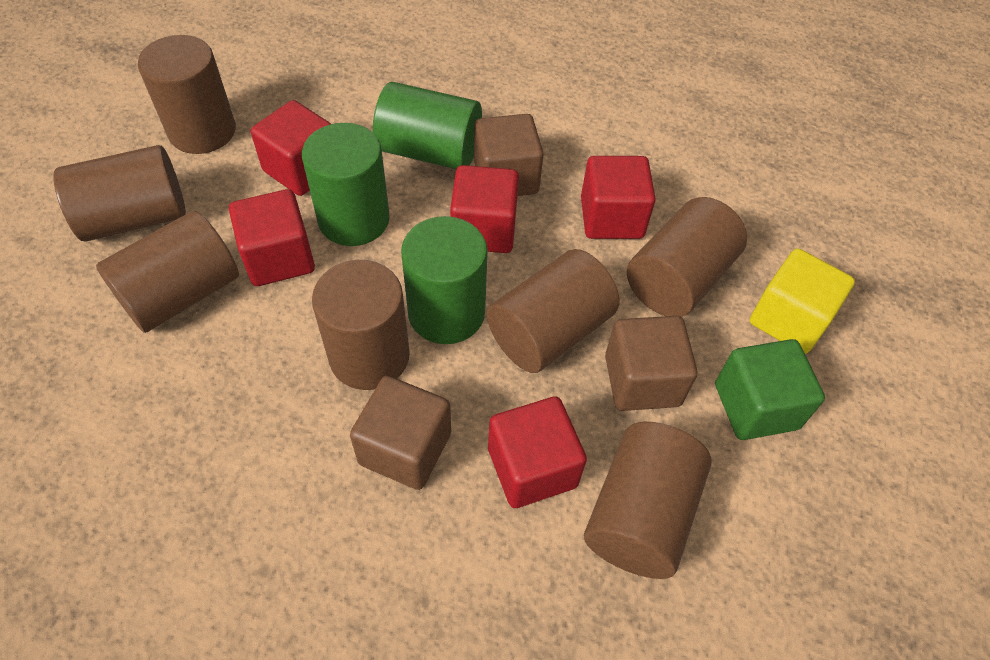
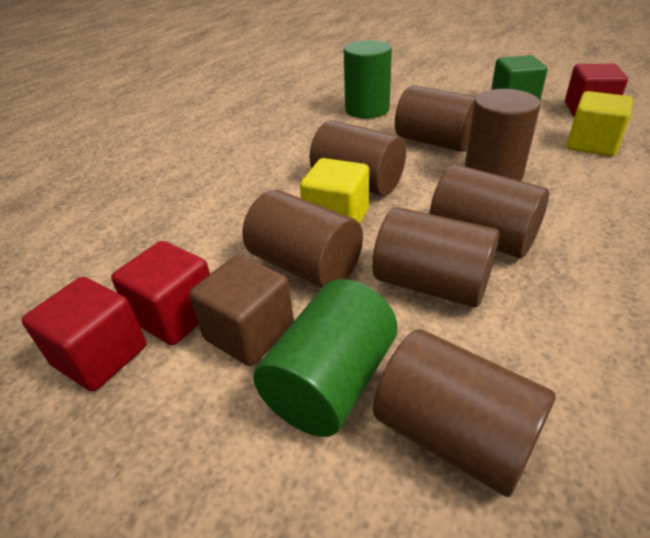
brown cube: [350,376,451,490] [474,114,544,196] [605,316,697,411] = 3 -> [189,255,294,366] = 1
green cylinder: [302,123,390,246] [373,82,482,169] [401,216,488,344] = 3 -> [253,279,397,437] [344,40,392,119] = 2
red cube: [229,189,315,286] [251,100,331,196] [450,165,519,253] [488,396,587,508] [581,156,656,239] = 5 -> [22,277,146,391] [111,241,210,345] [565,64,628,117] = 3
yellow cube: [750,248,855,354] = 1 -> [300,158,369,223] [567,91,633,156] = 2

